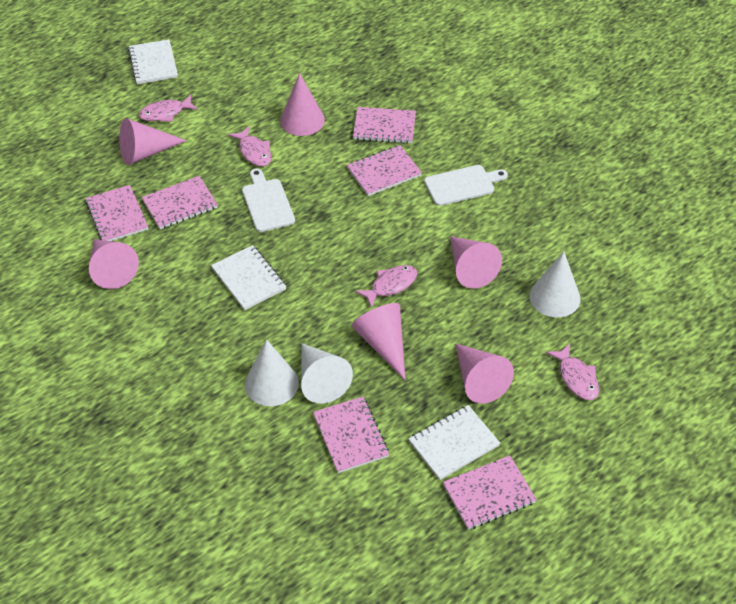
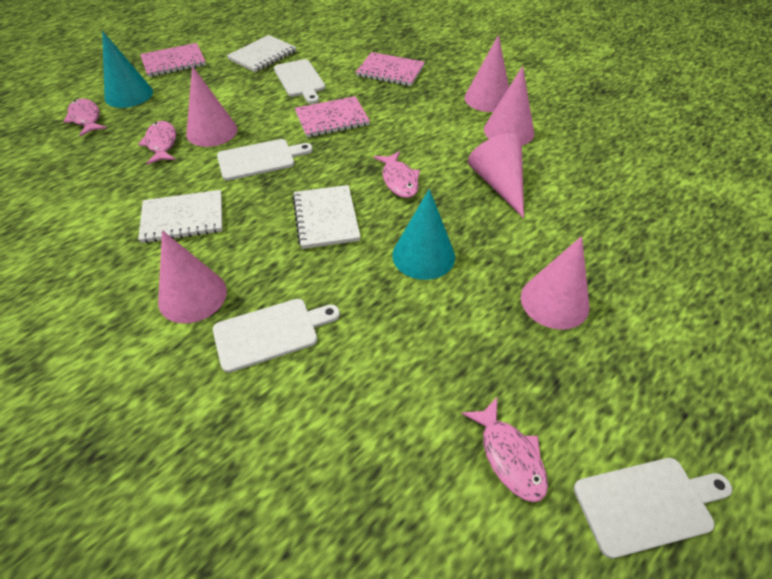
pink notebook: [85,185,148,241] [142,176,218,229] [313,396,389,473] [347,145,422,196] [353,107,416,144] [443,455,537,530] = 6 -> [140,43,206,77] [295,96,370,138] [356,52,425,86] = 3
turquoise cone: none = 0 -> [102,31,153,108] [392,189,455,280] = 2
white cone: [245,339,299,406] [301,343,353,404] [529,252,581,317] = 3 -> none = 0
white cutting board: [242,168,295,232] [424,165,508,206] = 2 -> [213,299,340,373] [217,139,313,181] [274,59,325,104] [574,458,732,558] = 4

